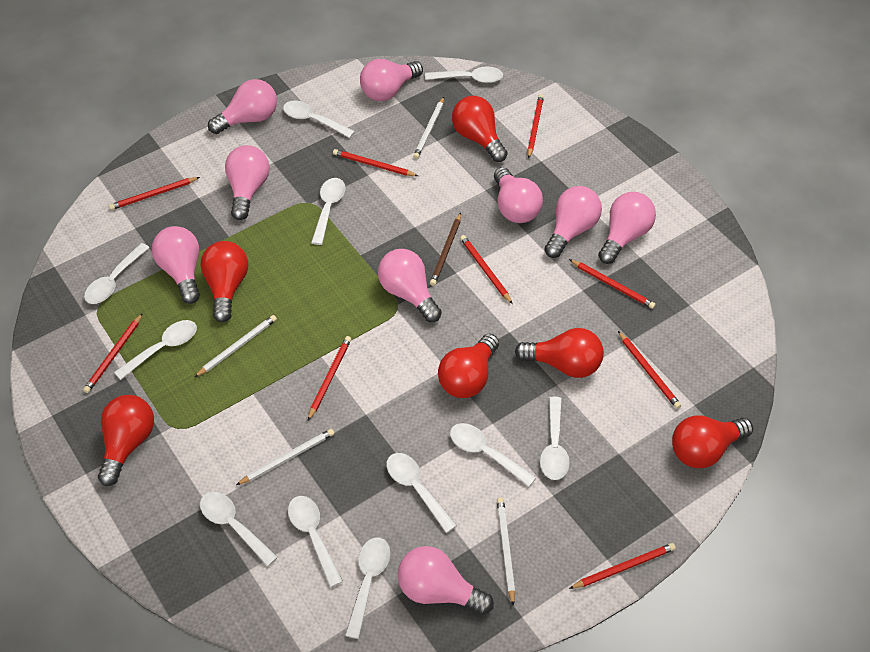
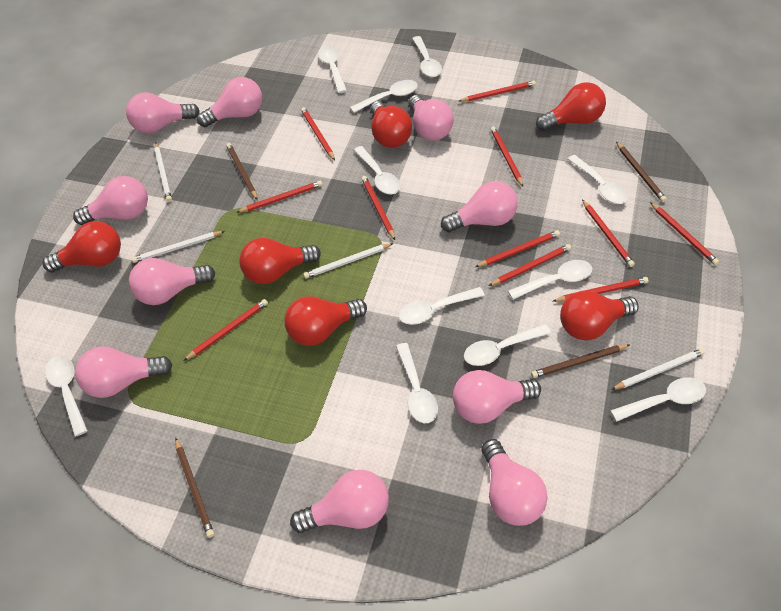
brown pencil: [430,213,461,286] = 1 -> [175,438,214,538] [226,143,257,200] [531,344,629,378] [616,142,667,202] = 4
pink light bulb: [152,226,200,304] [208,79,277,134] [225,145,270,220] [360,59,423,101] [378,249,442,322] [398,546,494,615] [494,167,543,223] [544,186,602,258] [598,192,656,264] = 9 -> [73,176,148,225] [75,346,172,398] [126,92,200,133] [129,258,215,305] [197,77,262,127] [290,470,389,533] [408,95,454,141] [441,181,518,232] [453,370,541,424] [481,439,548,526] = 10
red pencil: [83,313,143,393] [109,177,200,210] [308,336,351,421] [333,149,418,176] [460,235,512,304] [528,94,544,158] [569,259,656,309] [569,543,676,589] [618,331,681,409] = 9 -> [183,299,268,361] [236,181,322,213] [301,107,335,160] [361,176,395,240] [459,81,536,102] [475,230,560,267] [489,244,571,286] [490,126,523,187] [553,277,649,302] [582,199,635,267] [650,202,719,265] = 11

